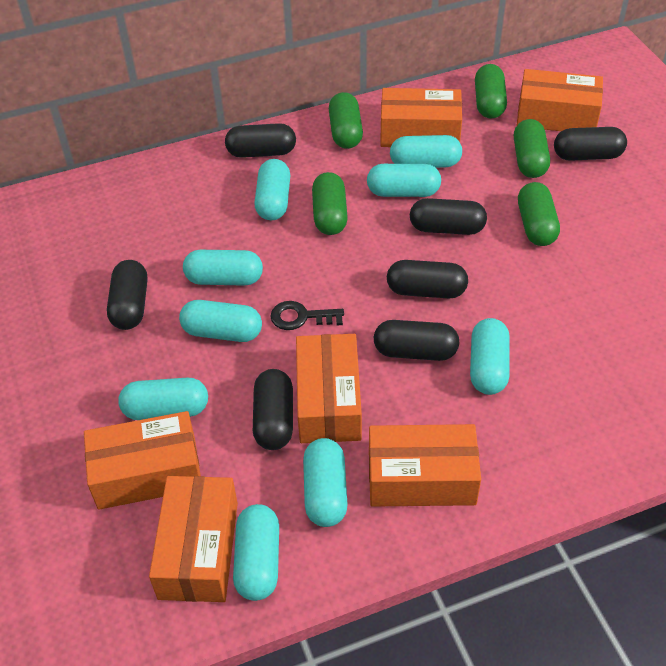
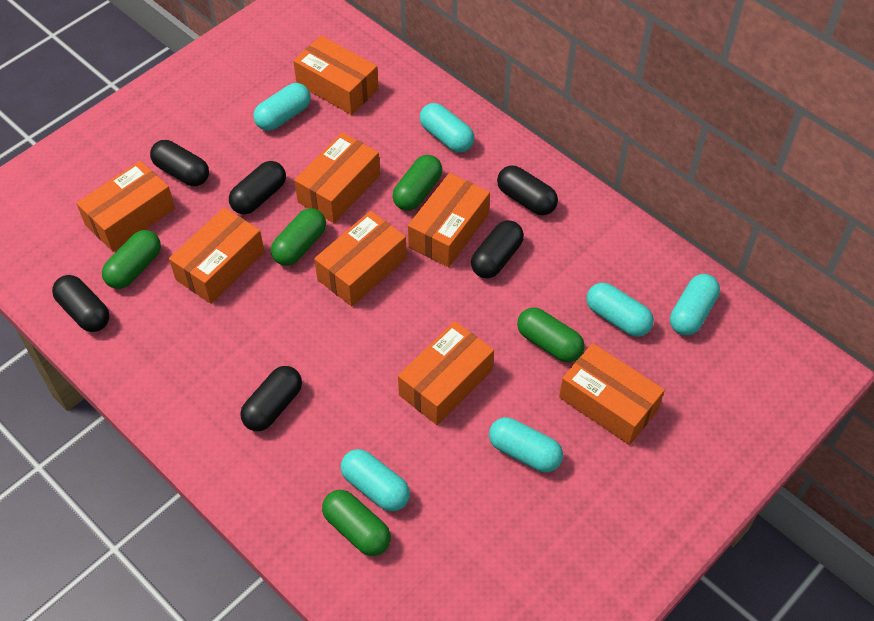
black capsule: [107,260,147,330] [225,123,296,158] [253,369,293,450] [374,320,459,361] [387,260,468,298] [410,198,487,235] [554,127,627,161] = 7 -> [52,275,110,332] [150,140,209,186] [229,161,286,215] [240,366,302,431] [471,220,524,278] [497,165,558,215] = 6
black key: [270,301,344,330] = 1 -> none = 0
orange box: [84,411,201,510] [149,476,238,602] [296,334,362,443] [369,424,481,507] [380,88,462,147] [517,69,603,131] = 6 -> [76,161,175,252] [169,207,265,304] [293,36,379,115] [294,132,380,223] [314,211,407,306] [398,321,494,425] [408,173,490,267] [559,343,665,445] = 8
turquoise capsule: [118,377,208,420] [179,300,262,342] [183,250,263,286] [233,504,279,601] [254,159,290,220] [303,438,348,527] [367,164,441,197] [390,135,462,168] [470,318,510,395] = 9 -> [253,83,311,131] [341,449,410,512] [420,103,474,153] [489,417,563,472] [587,283,654,337] [670,274,720,335] = 6

